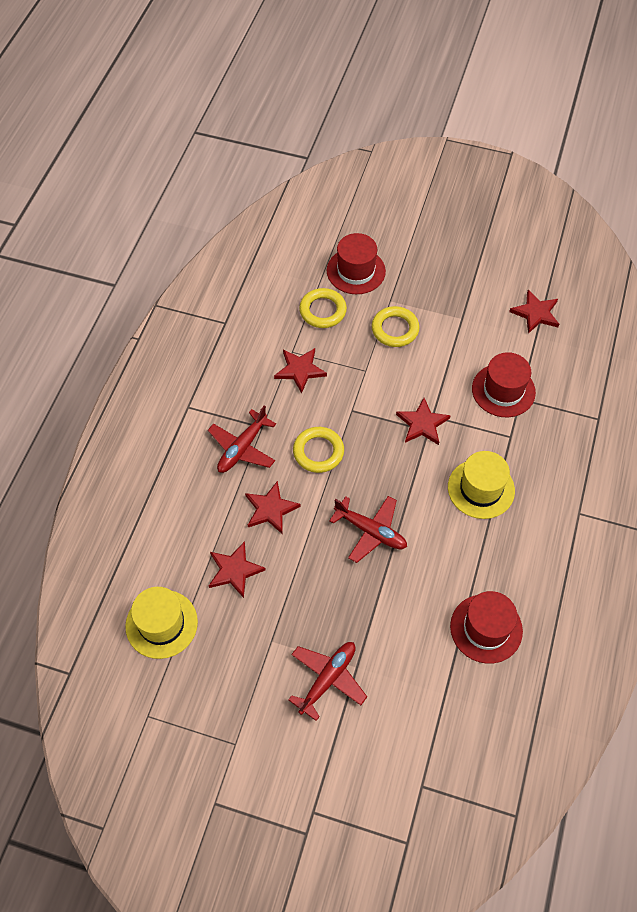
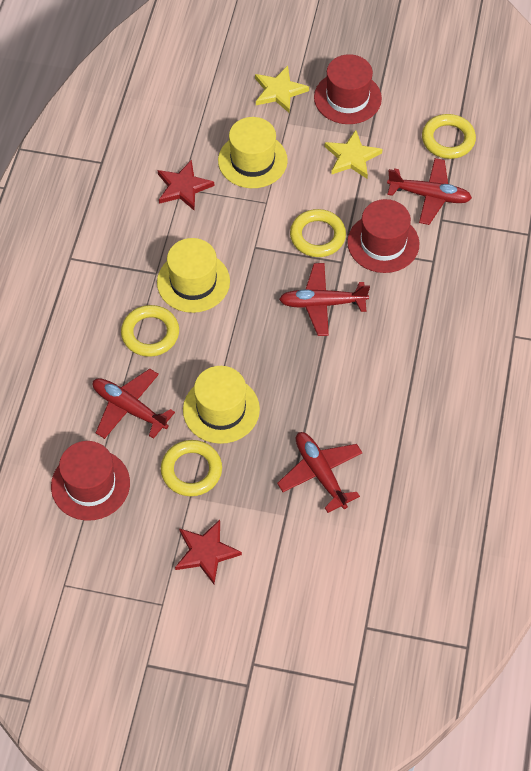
red plane: [208,405,276,473] [288,642,367,721] [329,496,407,563] = 3 -> [93,369,175,439] [277,432,363,513] [279,263,370,336] [387,158,472,225] = 4
red star: [209,541,266,598] [245,481,301,534] [274,348,327,394] [396,398,451,445] [509,290,559,334] = 5 -> [158,160,214,210] [175,520,242,584] = 2
yellow hat: [125,587,198,659] [448,451,515,519] = 2 -> [157,238,230,313] [183,366,260,444] [218,117,288,188] = 3
yellow ring: [293,427,344,473] [299,288,347,328] [371,306,420,347] = 3 -> [121,305,179,357] [161,440,222,496] [290,209,346,257] [422,114,476,159] = 4
yellow star: none = 0 -> [255,66,309,113] [325,130,383,178] = 2

